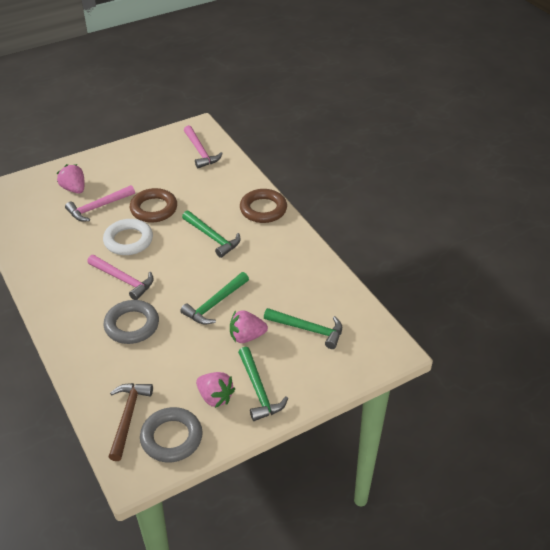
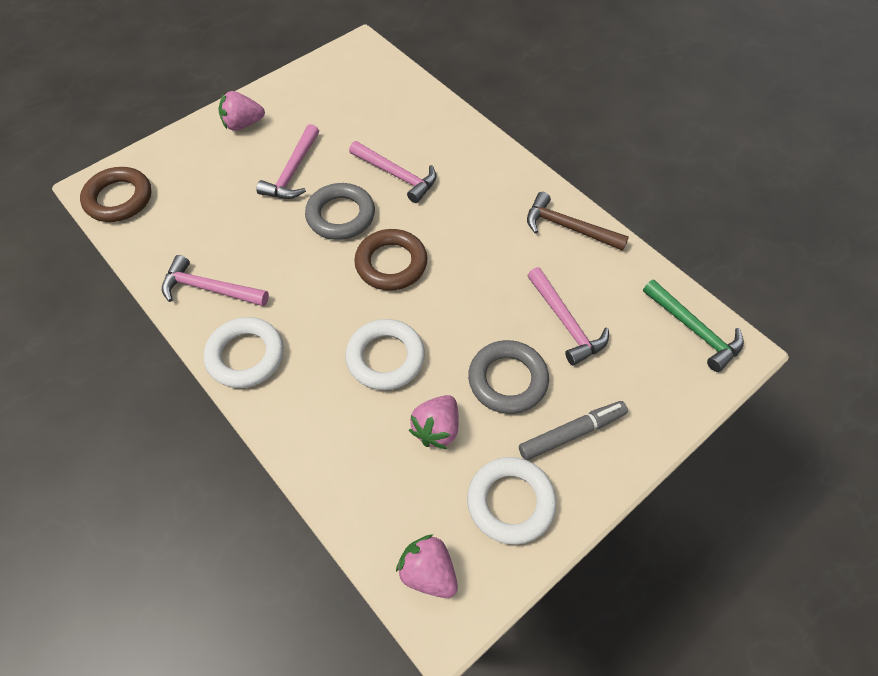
green hammer: [180,272,249,325] [182,211,241,258] [238,347,288,421] [264,308,342,349] = 4 -> [643,279,744,372] = 1
grey marker: none = 0 -> [519,401,628,460] = 1
pink hammer: [65,185,135,222] [87,255,154,300] [184,125,223,168] = 3 -> [162,255,269,306] [256,124,319,199] [349,141,437,203] [527,267,609,365] = 4
white ring: [103,219,153,255] = 1 -> [204,317,284,388] [345,319,425,390] [467,457,556,545] = 3

